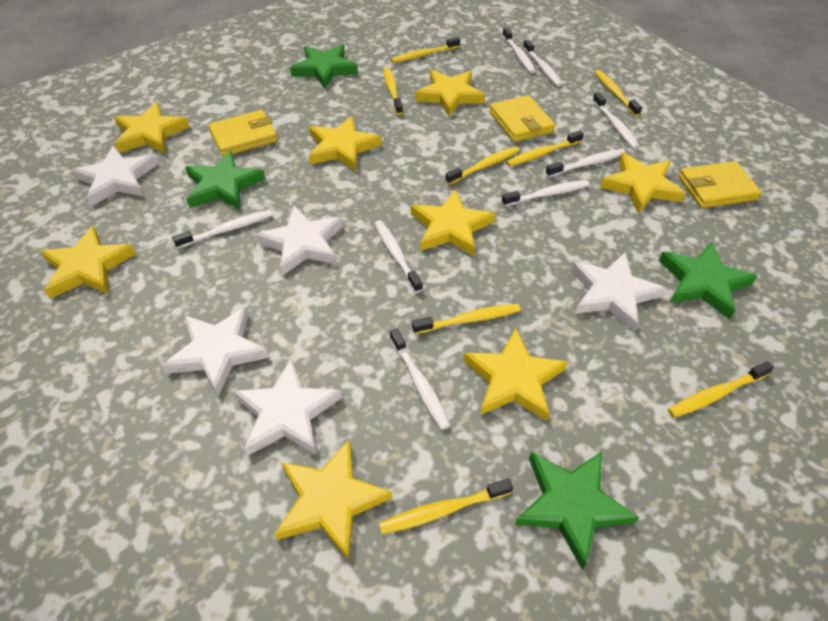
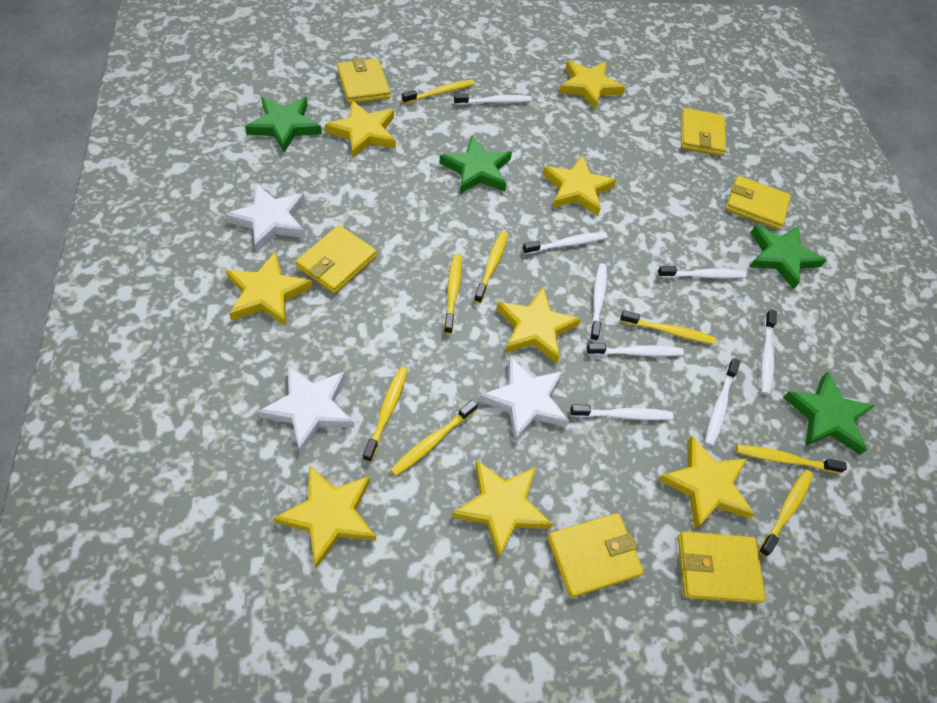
white star: [72,146,158,206] [162,306,269,396] [233,359,342,456] [256,206,343,276] [571,252,666,331] = 5 -> [225,184,306,252] [257,365,354,454] [479,356,569,442] = 3
yellow wallet: [208,110,278,157] [489,95,555,142] [678,161,762,208] = 3 -> [296,225,377,294] [337,57,391,104] [548,513,644,598] [678,531,766,604] [681,108,726,156] [726,176,791,230] = 6

